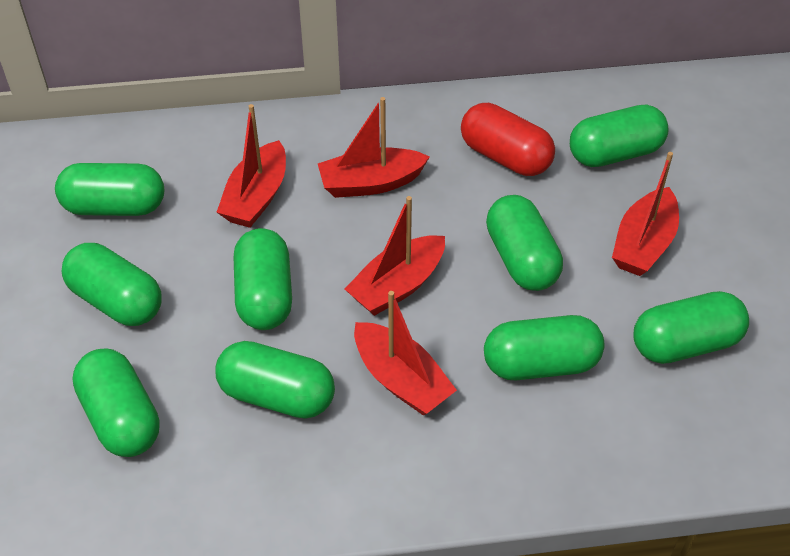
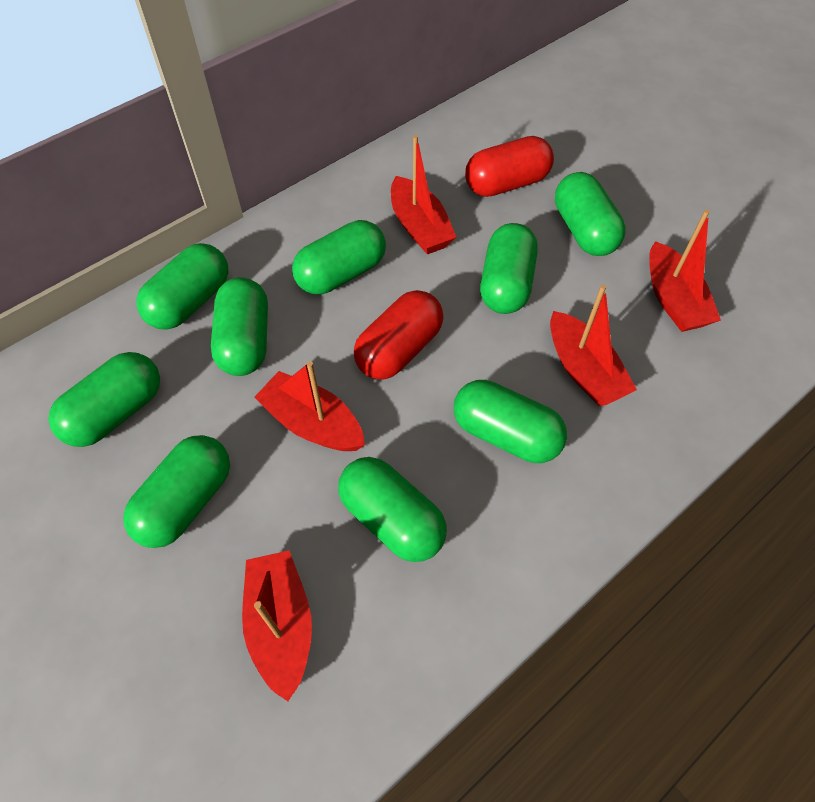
red capsule: [461,103,555,176] = 1 -> [354,290,443,379] [465,136,554,197] = 2

